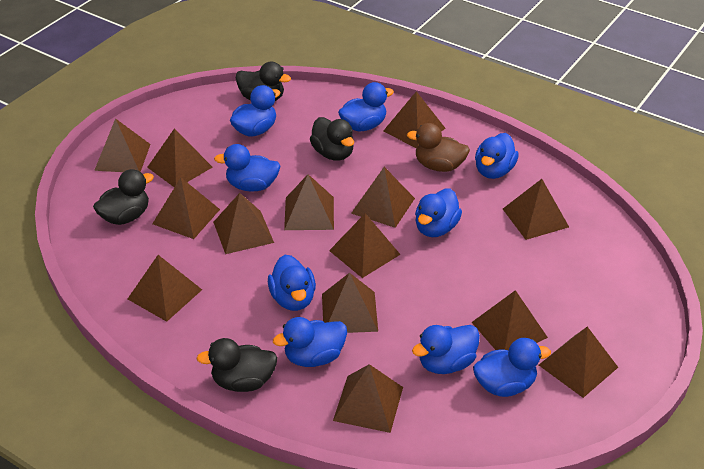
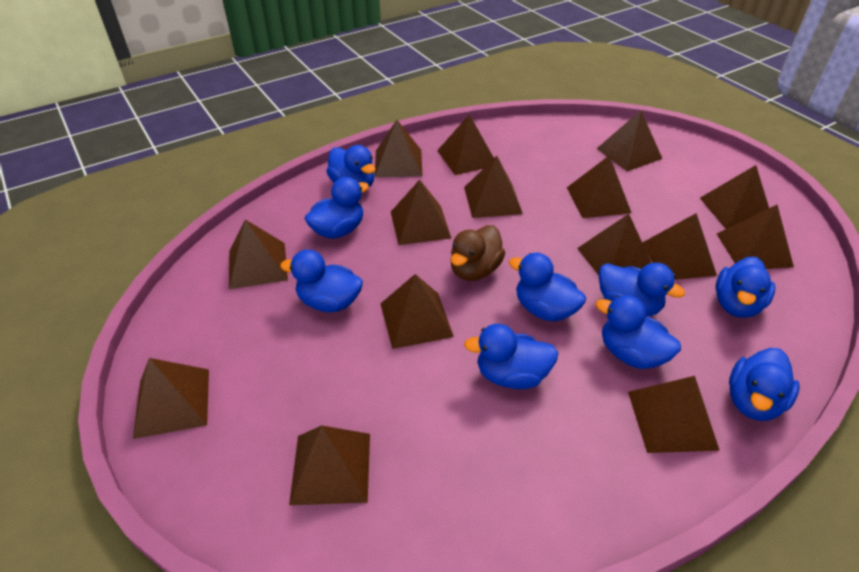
black duck: [93,169,154,225] [196,338,278,392] [236,62,291,101] [310,117,354,161] = 4 -> none = 0
brown pyramid: [94,118,151,172] [128,255,202,322] [147,128,212,187] [152,178,220,239] [213,193,274,254] [284,174,334,230] [322,273,378,333] [329,213,401,278] [333,364,403,433] [351,167,415,228] [384,91,446,149] [471,290,548,351] [503,179,569,240] [539,327,618,398] = 14 -> [133,358,209,439] [229,219,288,289] [289,425,370,505] [375,120,423,177] [381,274,454,349] [391,180,451,245] [437,114,494,175] [464,156,523,218] [567,155,631,218] [577,214,651,275] [597,110,663,172] [628,376,720,453] [642,213,717,280] [700,165,769,229] [717,205,794,269] = 15

